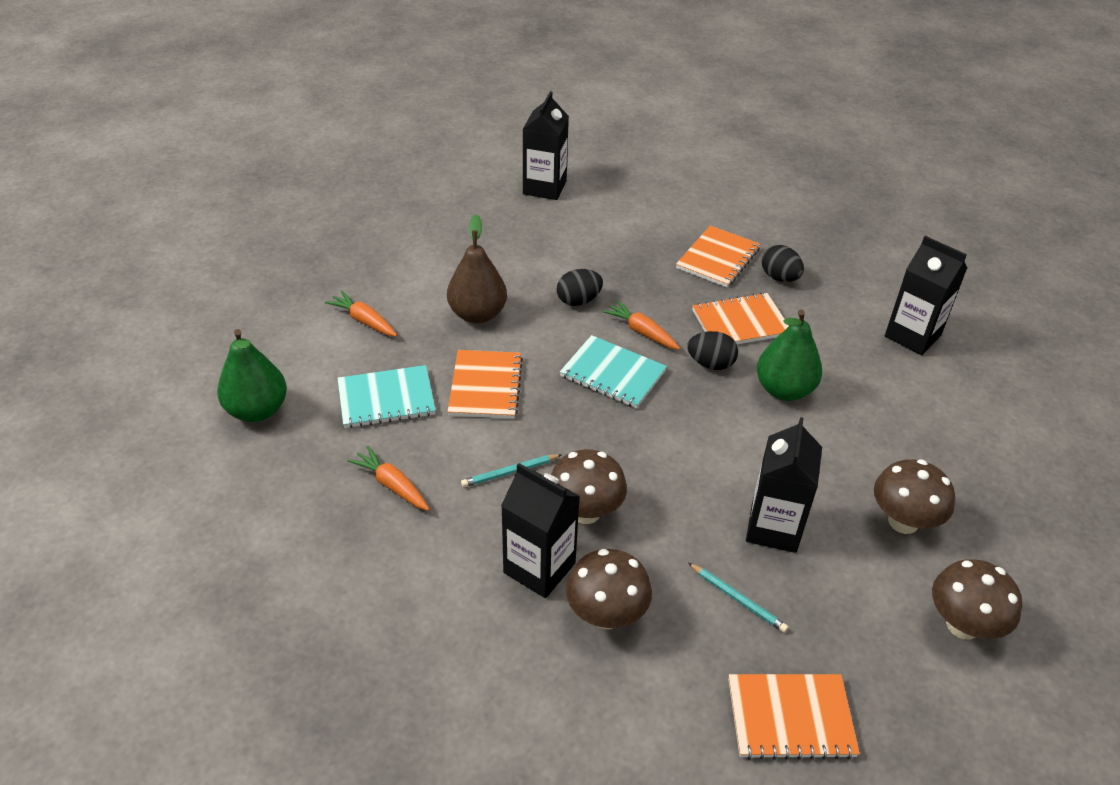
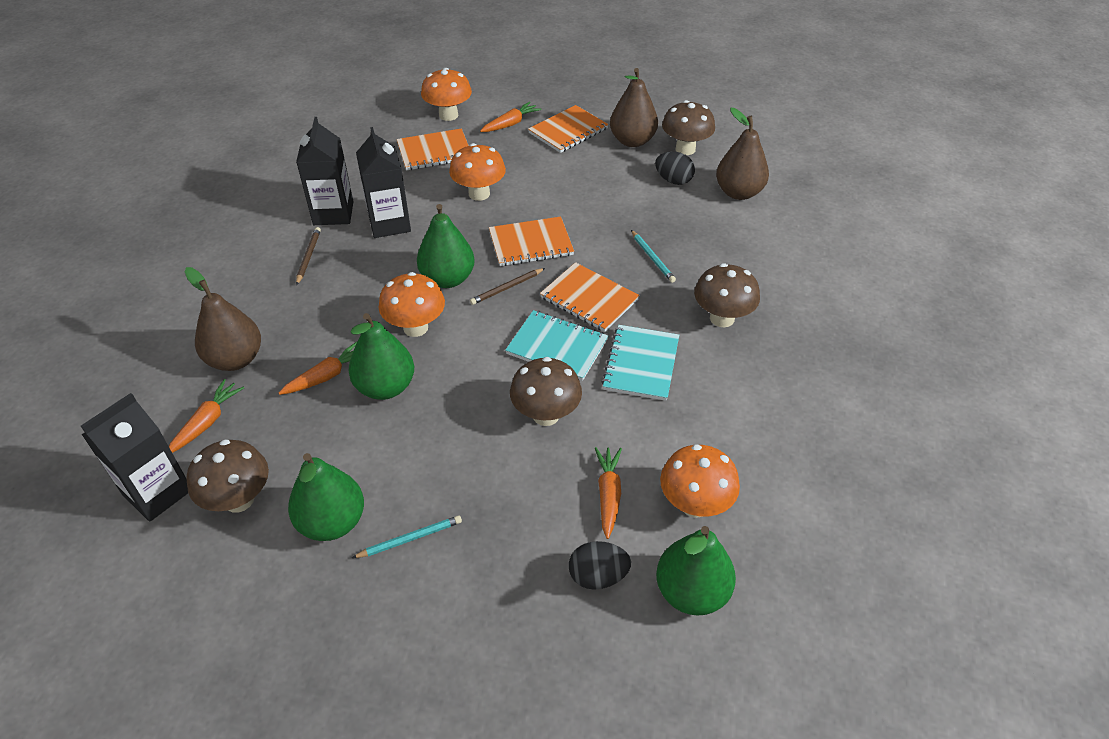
black carton: [501,463,580,598] [522,91,569,200] [746,417,822,553] [885,236,967,355] = 4 -> [81,393,188,522] [296,117,354,225] [356,127,411,238] = 3
black egg: [557,269,603,306] [687,331,738,370] [762,245,804,282] = 3 -> [569,541,631,590] [655,152,695,185] = 2
brown pear: [447,214,507,323] = 1 -> [184,267,261,371] [610,68,658,147] [716,108,769,200] = 3
brown pencil: none = 0 -> [296,227,321,285] [470,268,545,305] = 2
green pear: [217,329,287,422] [757,310,822,401] = 2 -> [288,453,364,541] [349,313,414,400] [417,204,475,288] [656,526,736,616] = 4
orange carrot: [325,291,397,337] [347,446,429,511] [602,300,680,350] = 3 -> [169,379,244,453] [279,342,357,395] [480,102,541,132] [595,447,622,539] = 4
orange mushroom: none = 0 -> [379,272,445,337] [421,68,472,121] [449,143,506,201] [660,444,740,518] = 4

